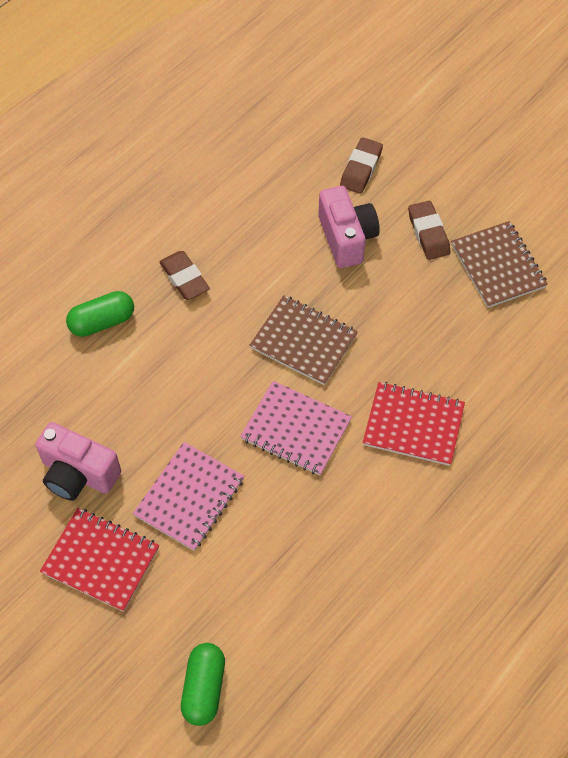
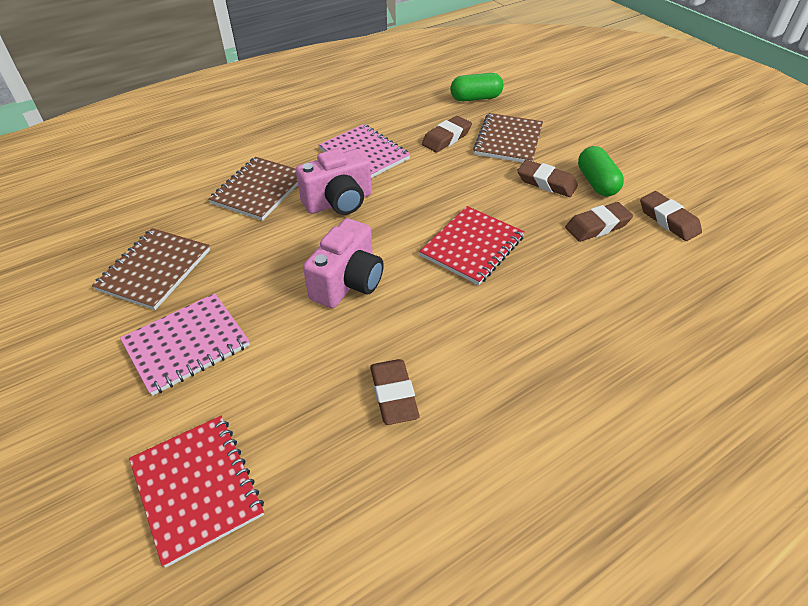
brown eraser: [160,251,210,300] [340,137,383,194] [408,201,450,260] = 3 -> [370,359,419,425] [422,116,472,152] [517,160,578,197] [565,202,633,242] [640,191,702,241] = 5
brown notebook: [250,295,358,385] [451,221,548,308] = 2 -> [92,228,210,310] [208,157,298,221] [473,113,543,163] = 3

